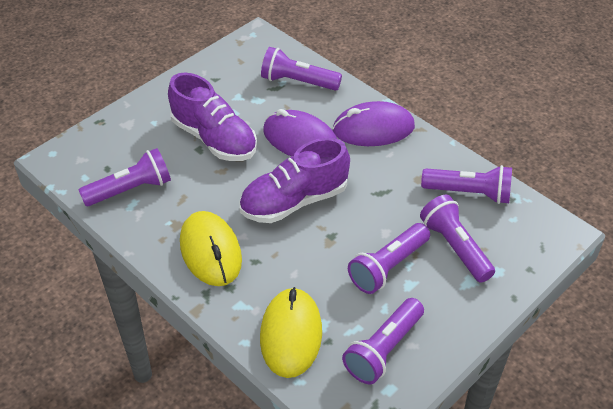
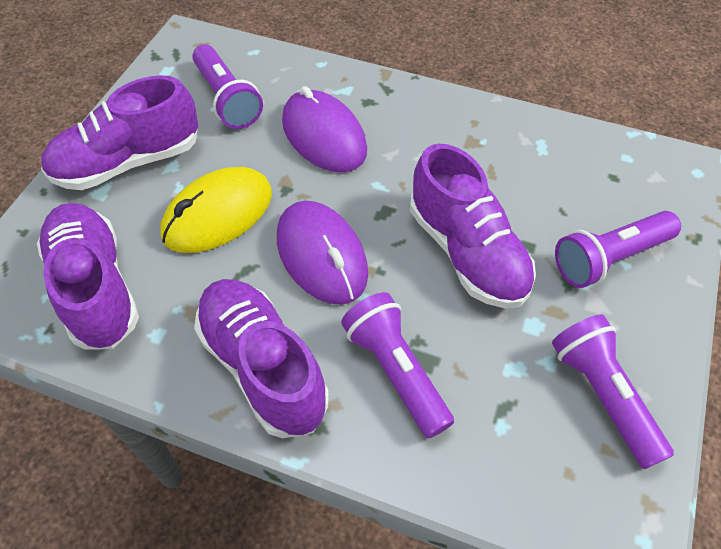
purple flashlight: [79,148,171,206] [261,47,342,91] [342,298,424,384] [348,223,430,294] [420,195,495,283] [421,165,512,204] = 6 -> [192,45,263,129] [341,292,454,438] [552,314,674,469] [555,211,681,288] = 4
purple shoe: [168,73,257,161] [239,138,350,223] = 2 -> [37,203,139,350] [41,75,198,190] [194,279,329,438] [410,143,536,308] = 4
yellow mouse: [180,211,242,286] [260,287,322,378] = 2 -> [160,167,272,253] = 1

